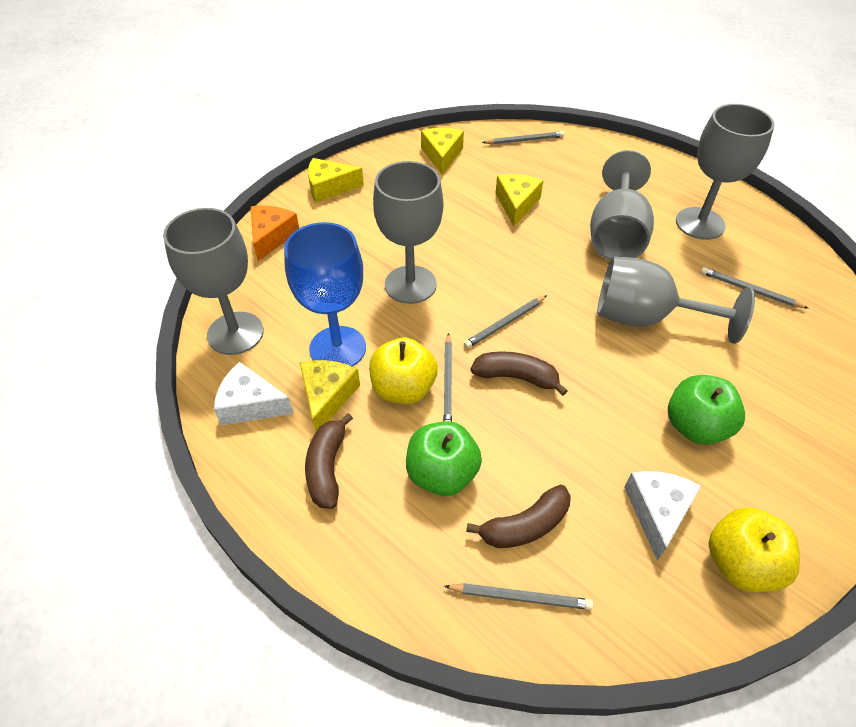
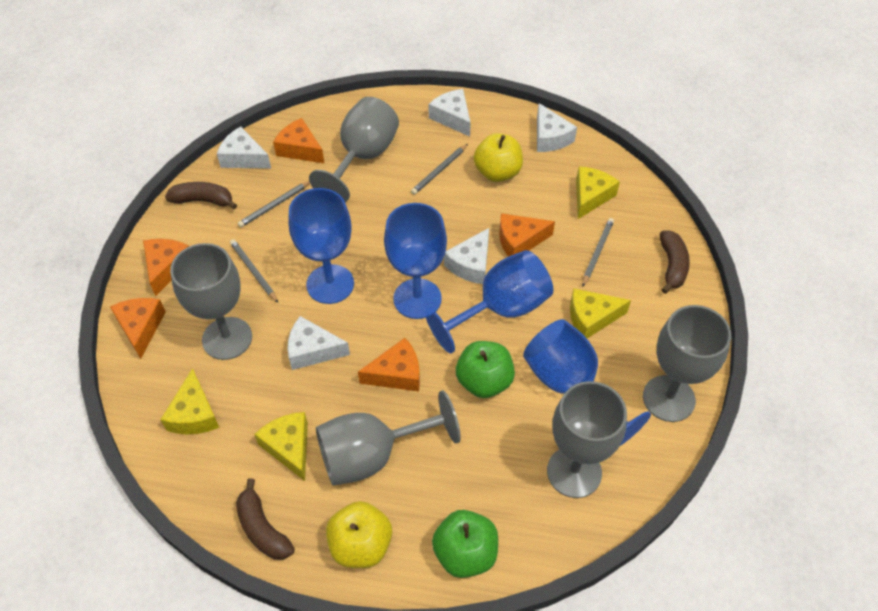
blue goblet: [284,222,366,367] = 1 -> [288,188,354,304] [384,203,447,319] [425,250,553,353] [523,319,651,447] = 4
grey pencil: [443,333,452,422] [444,583,593,610] [464,295,547,348] [482,131,564,144] [701,267,809,309] = 5 -> [230,239,278,303] [238,181,310,227] [411,144,468,195] [582,218,614,287] = 4
orange cheese: [251,206,299,261] = 1 -> [110,298,166,359] [143,239,189,296] [273,118,324,163] [358,338,420,392] [499,213,555,257] = 5
white cheese: [214,362,294,425] [624,471,701,561] = 2 -> [217,126,271,169] [288,316,350,370] [429,89,471,137] [444,228,489,284] [537,103,577,152] = 5

